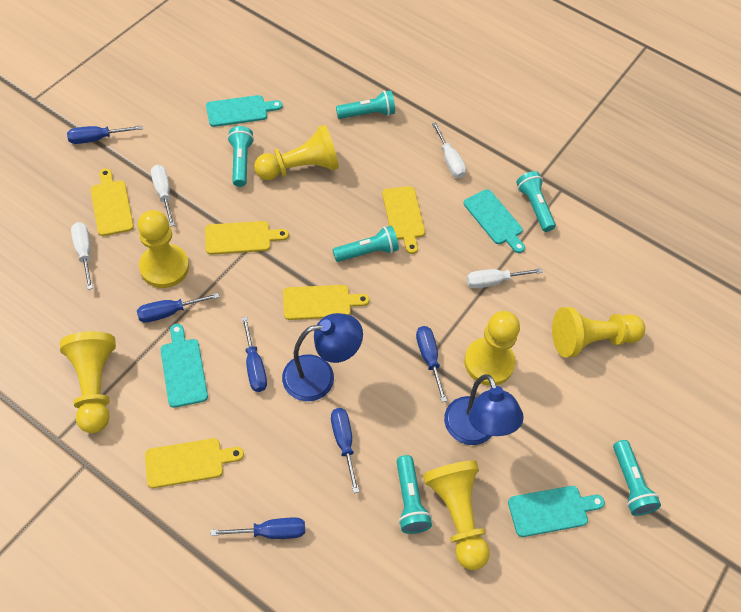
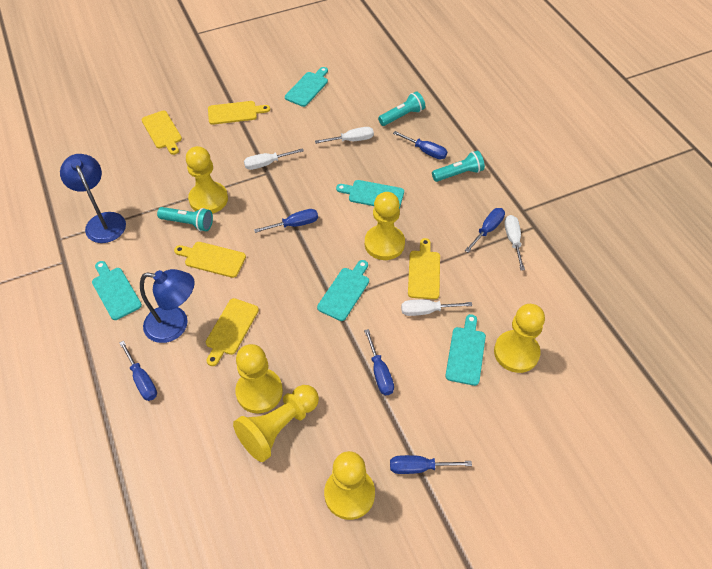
turquoise cutting board: [160,324,208,408] [206,95,283,127] [463,189,525,253] [508,486,605,537] = 4 -> [92,261,142,320] [285,67,328,107] [317,260,369,321] [336,180,404,209] [445,314,486,386] = 5
turquoise flashlight: [228,126,254,187] [333,226,399,262] [336,90,395,119] [396,455,432,534] [516,171,556,232] [613,440,661,516] = 6 -> [157,207,213,231] [378,91,425,126] [432,151,485,182] = 3

